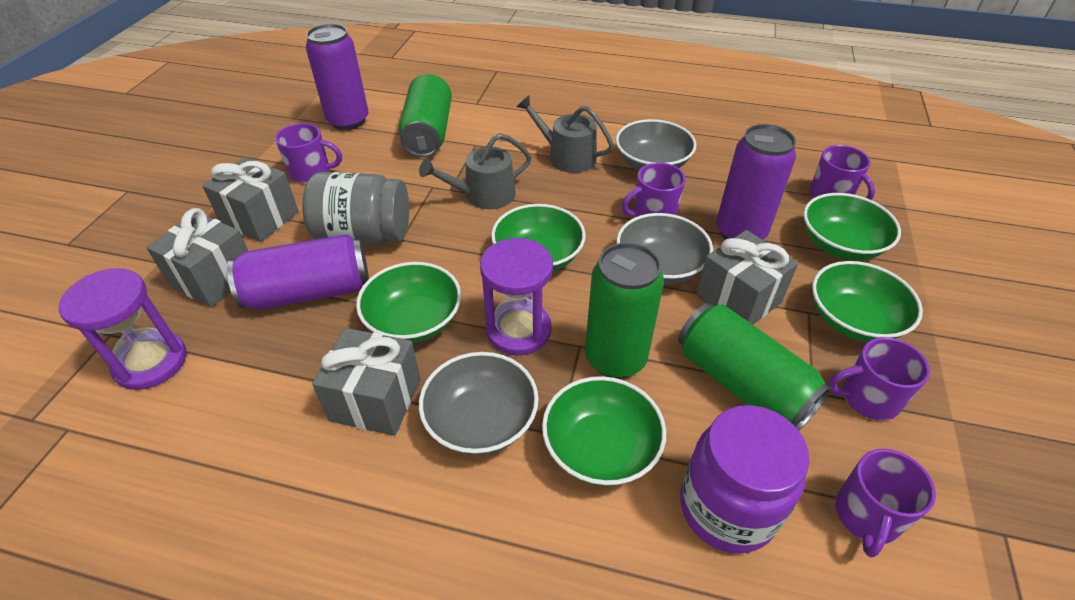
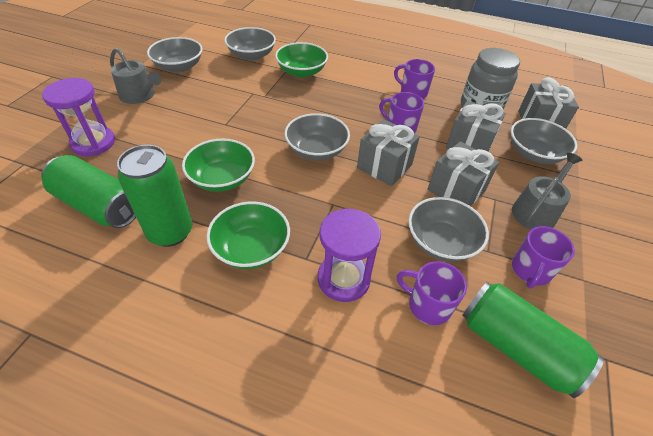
green bowl: [356,262,462,343] [491,204,586,272] [542,376,666,486] [803,193,901,260] [812,261,923,342] = 5 -> [182,138,255,192] [207,202,290,269] [275,42,328,78] = 3
grey bowl: [419,352,539,455] [616,119,696,170] [616,213,713,285] = 3 -> [147,37,202,73] [224,27,276,61] [285,113,350,160] [409,197,489,262] [511,118,577,164] = 5
purple can: [227,234,369,310] [306,24,368,130] [716,124,796,240] = 3 -> none = 0
purple jar: [680,405,809,554] = 1 -> none = 0
purple mug: [275,123,342,183] [622,162,686,217] [810,145,875,200] [828,337,930,421] [835,449,936,557] = 5 -> [379,92,424,133] [394,59,435,99] [397,261,467,325] [512,226,575,289] = 4

